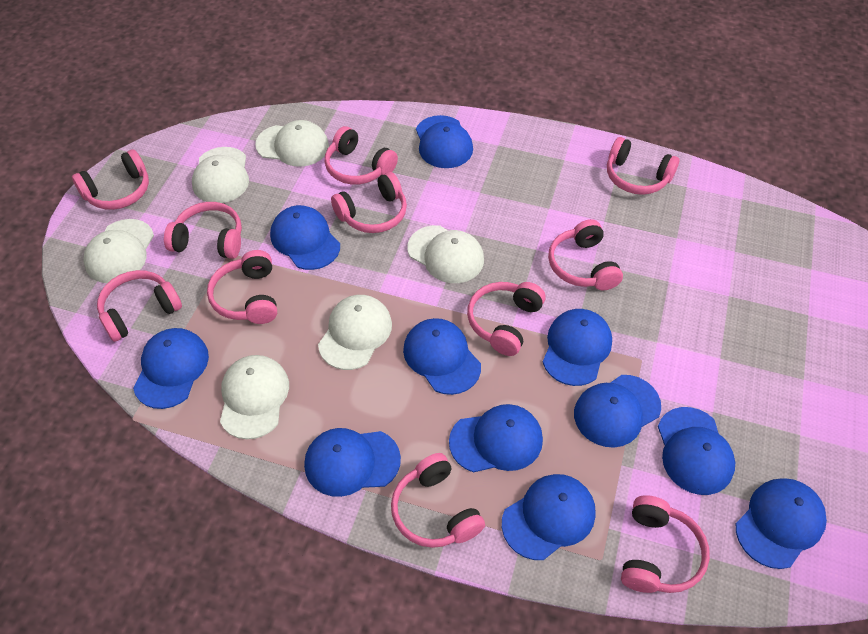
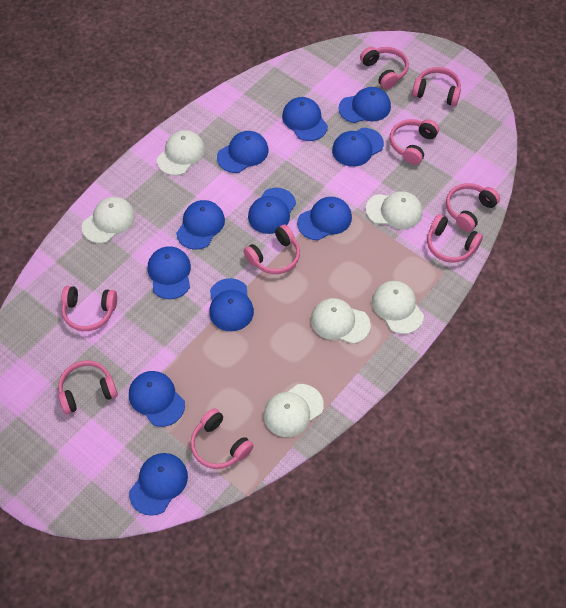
pink headphones: [72,149,149,210] [97,270,182,342] [164,202,242,259] [207,250,277,324] [325,126,398,185] [331,172,407,233] [391,453,485,548] [467,282,546,356] [548,219,623,290] [607,137,679,195] [621,495,710,593] = 11 -> [58,361,118,414] [61,286,117,331] [190,408,253,469] [244,224,300,274] [360,47,409,89] [390,119,439,165] [412,67,461,106] [427,214,483,263] [446,183,500,232] = 9

